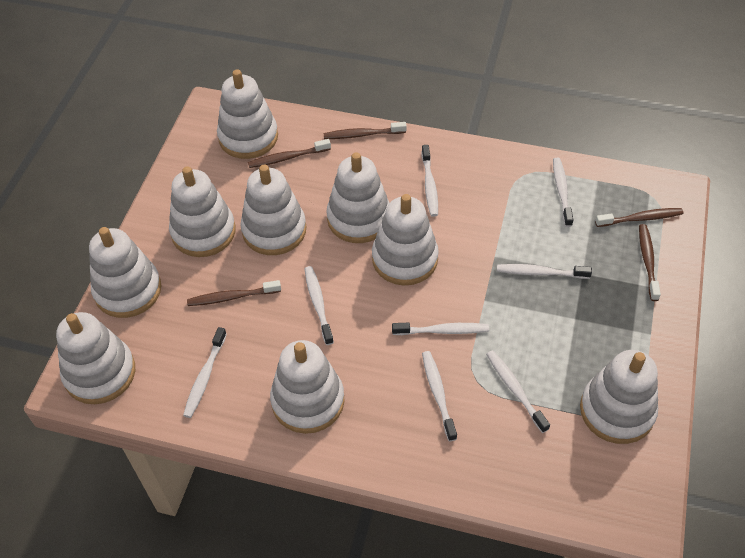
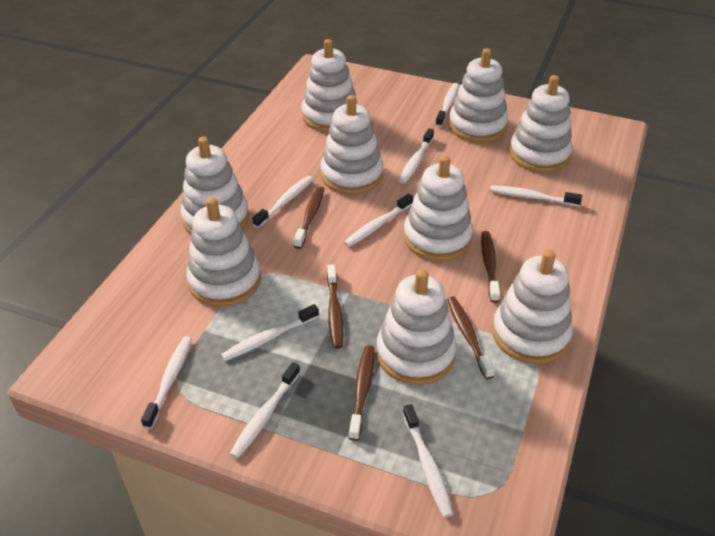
white toothbrush: [183,327,227,418] [305,266,334,345] [392,323,489,335] [422,145,438,217] [422,351,457,441] [486,350,550,433] [497,264,592,279] [553,158,573,227] = 8 -> [141,336,192,429] [221,304,319,361] [230,362,300,459] [252,176,313,228] [344,193,413,247] [399,128,434,184] [403,404,454,518] [435,83,459,127] [490,185,582,207] = 9

